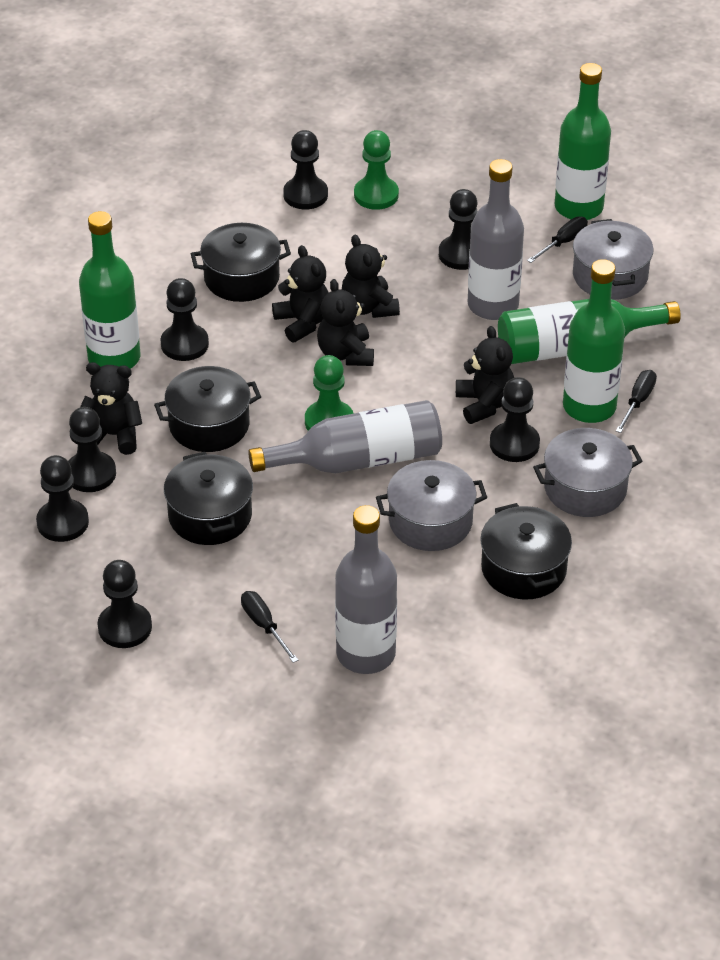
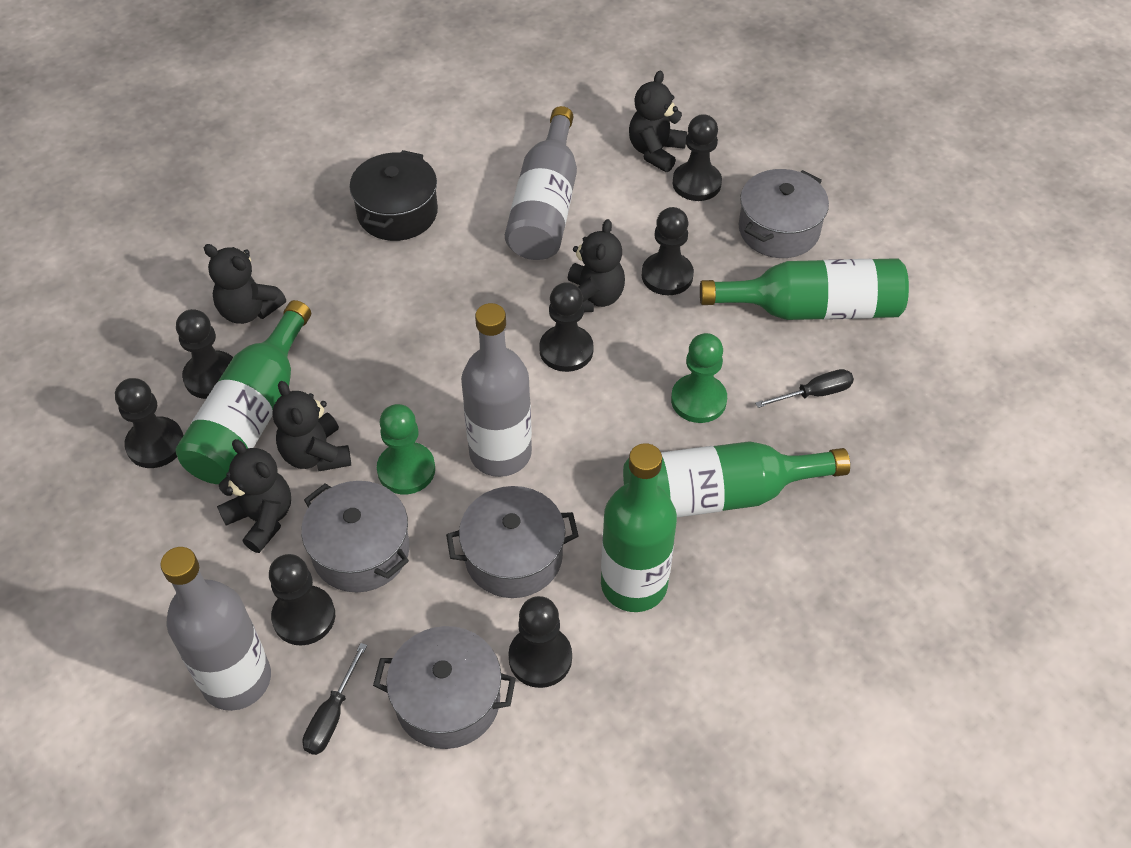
black pot: [154,366,261,452] [164,452,253,545] [191,223,291,302] [480,503,572,599] = 4 -> [350,150,438,241] = 1
black screwdriver: [241,591,298,663] [527,217,588,263] [616,370,657,433] = 3 -> [302,643,367,755] [755,369,854,408] = 2
grey pot: [376,460,487,551] [533,428,642,517] [573,219,654,300] = 3 -> [301,481,410,592] [373,626,516,749] [446,486,579,598] [738,169,829,258] = 4

